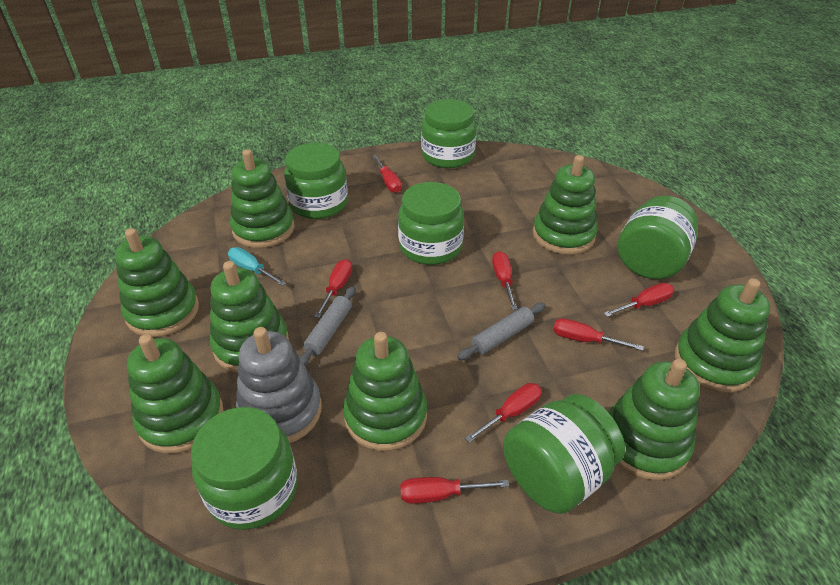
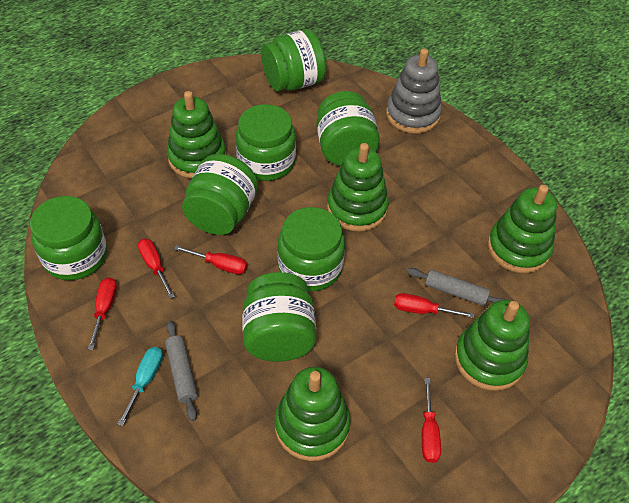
green jar: [191,407,298,530] [284,143,348,219] [398,182,464,265] [421,99,477,168] [503,394,625,514] [618,196,698,279] = 6 -> [30,196,107,280] [182,154,258,235] [236,104,296,181] [242,272,316,362] [261,29,327,91] [277,207,345,291] [317,91,380,166] = 7
green stacking toy: [115,228,199,337] [127,334,223,454] [210,261,289,373] [230,149,294,248] [343,332,427,451] [533,155,598,255] [608,359,700,480] [675,278,770,393] = 8 -> [167,91,226,178] [275,367,351,461] [327,143,389,231] [454,300,530,391] [487,185,557,273] = 5
red screwdriver: [314,259,352,318] [373,155,402,193] [400,477,509,504] [465,383,542,443] [492,251,517,310] [553,318,644,351] [603,283,674,317] = 7 -> [88,277,117,350] [138,239,175,299] [174,245,247,274] [394,293,474,318] [422,378,441,463] = 5

